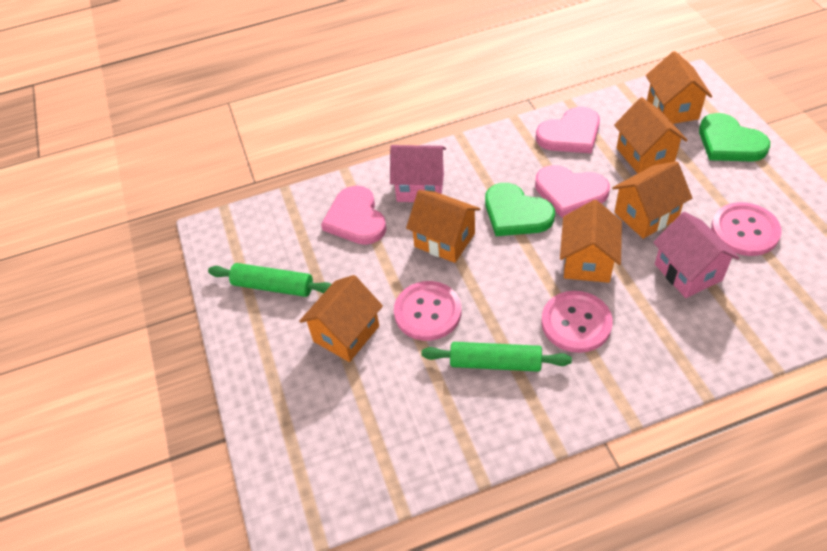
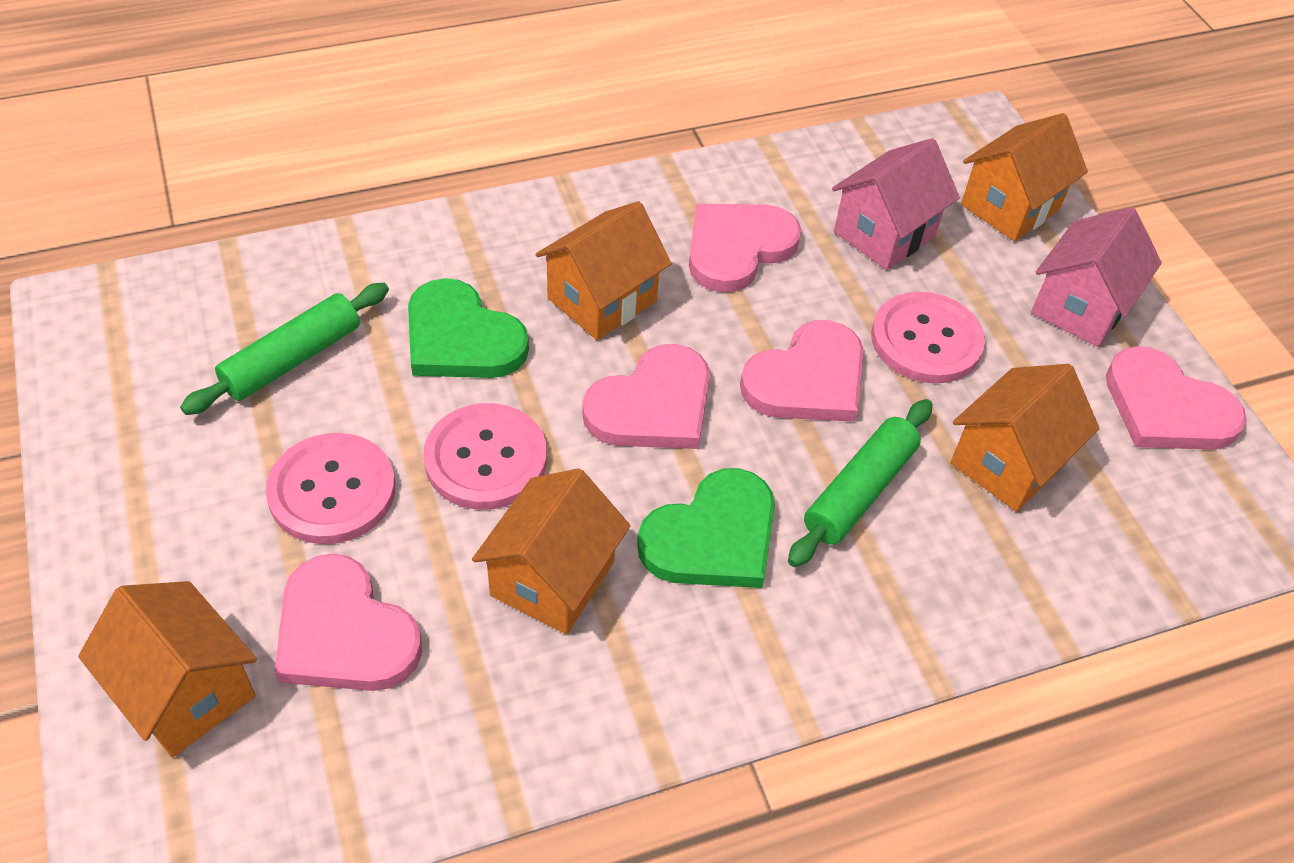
orange house: [299,275,383,362] [406,190,480,263] [560,200,622,283] [612,161,692,239] [614,97,688,174] [646,51,712,124] = 6 -> [78,581,257,757] [472,468,630,634] [535,201,672,340] [951,364,1100,512] [961,113,1088,242] = 5
pink heart: [321,186,387,245] [535,165,610,218] [536,107,600,153] = 3 -> [274,553,422,691] [582,344,710,449] [689,204,801,292] [740,320,863,422] [1106,346,1246,450] = 5

